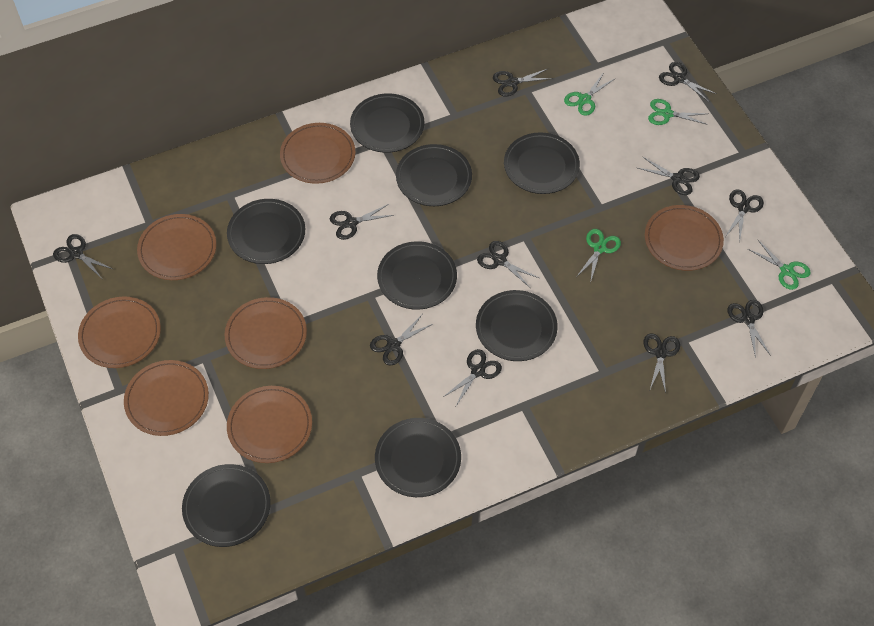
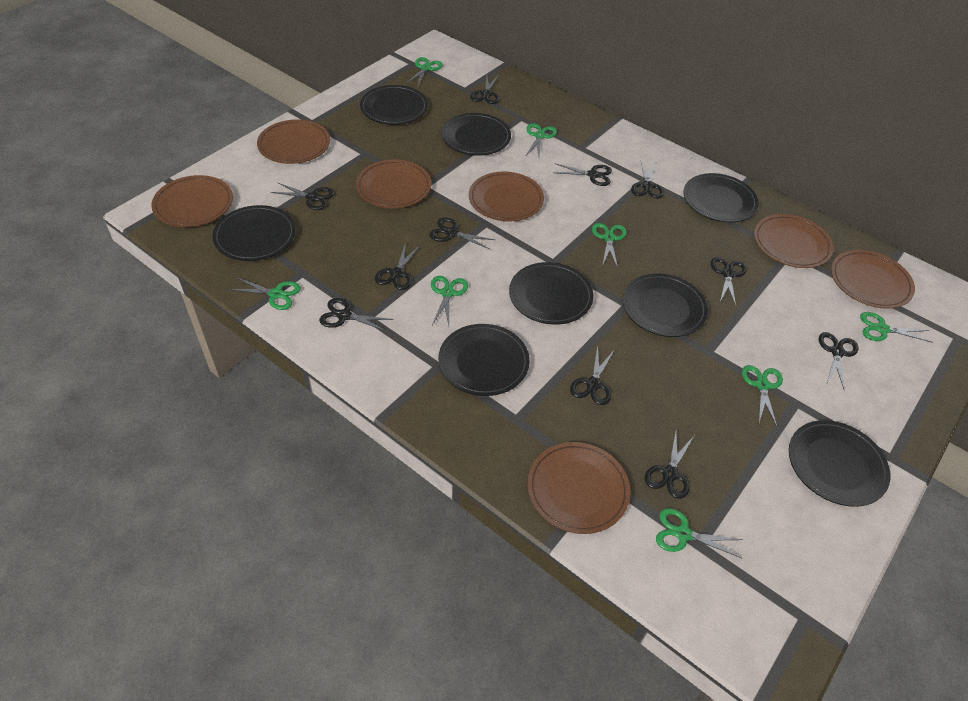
green scissors: [564,72,614,116] [576,229,621,283] [648,99,708,125] [748,239,811,290] = 4 -> [228,277,301,310] [407,57,443,86] [431,276,468,326] [526,123,557,156] [592,223,627,268] [656,508,743,558] [742,365,783,428] [860,312,933,343] = 8

